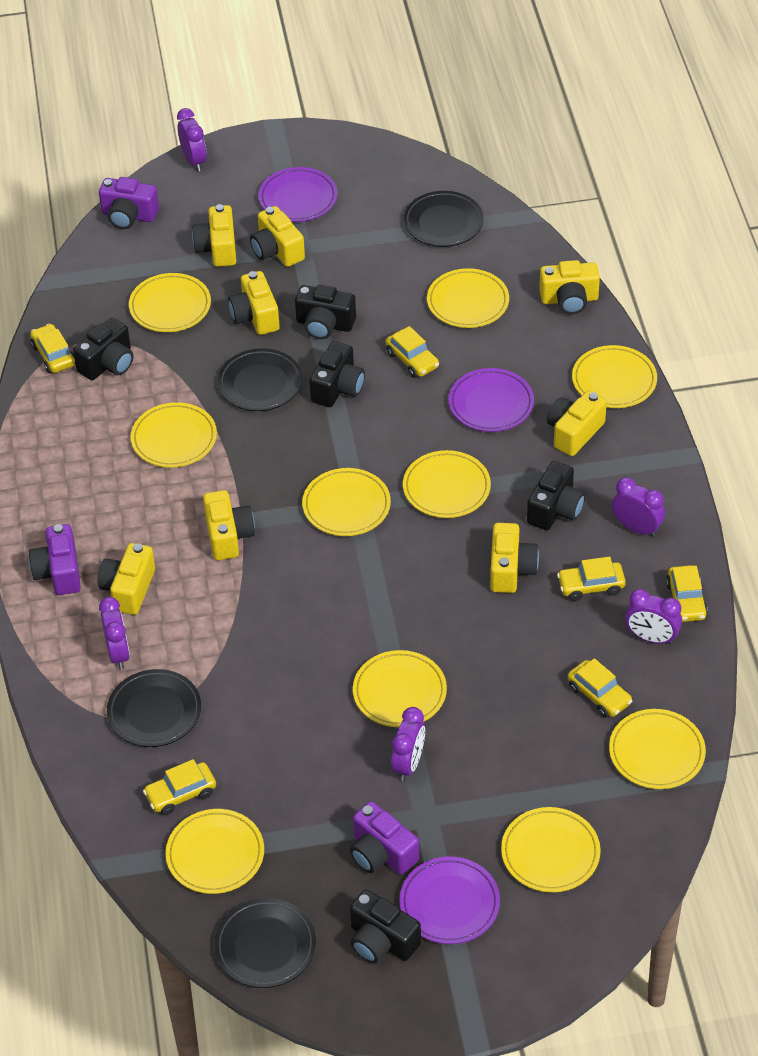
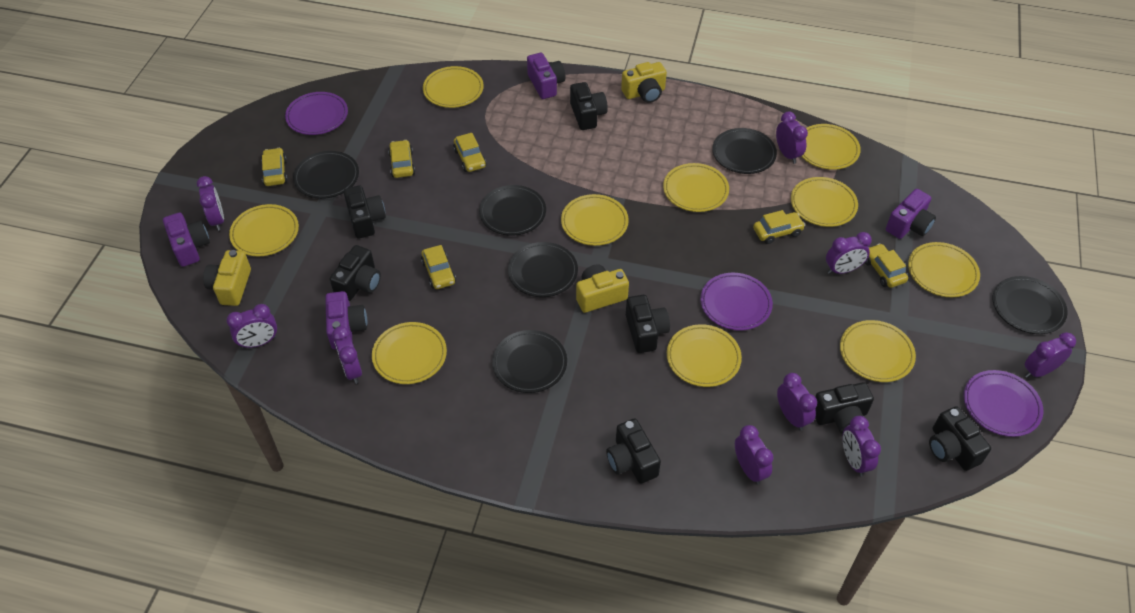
black camera: [73,318,133,380] [295,285,356,339] [309,341,365,407] [350,889,421,964] [527,461,585,530] = 5 -> [330,245,381,301] [343,185,386,239] [570,82,608,130] [606,419,661,484] [626,295,670,353] [815,382,874,434] [929,406,991,471] = 7
black plate: [107,669,201,747] [214,898,316,988] [218,348,302,411] [404,191,484,247] = 4 -> [293,151,359,199] [479,185,546,236] [492,330,567,393] [508,242,578,297] [712,128,777,174] [993,276,1068,334] = 6
purple camera: [29,524,81,595] [99,177,159,229] [350,801,419,875] = 3 -> [163,212,210,267] [325,291,367,349] [527,53,565,99] [886,189,936,239] = 4
purple clock: [99,597,130,670] [177,108,207,171] [391,707,425,781] [612,477,665,537] [625,589,682,645] = 5 -> [197,176,224,231] [226,304,277,348] [332,326,362,384] [735,425,773,485] [776,112,808,164] [777,373,817,431] [826,232,872,274] [842,416,881,477] [1025,332,1076,378] = 9
yellow camera: [98,543,155,615] [192,204,236,267] [203,490,255,560] [228,271,280,335] [250,206,305,267] [490,523,539,593] [539,260,600,314] [547,391,607,456] = 8 -> [203,250,251,306] [576,264,629,313] [621,62,667,103] = 3

